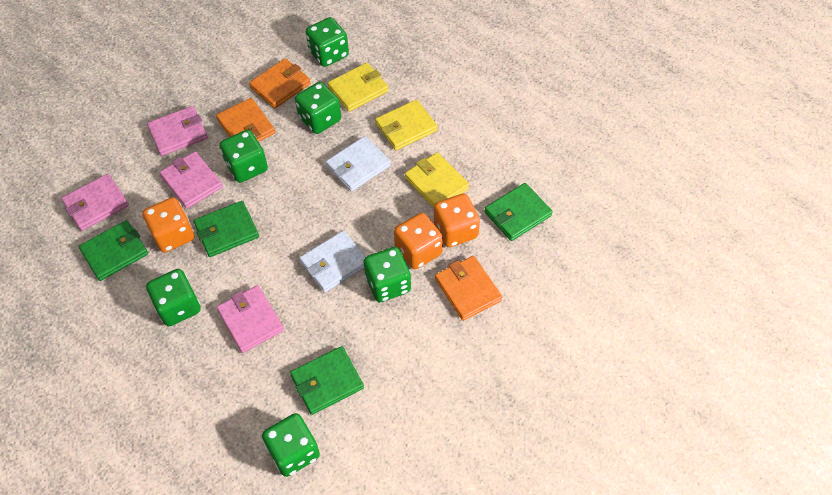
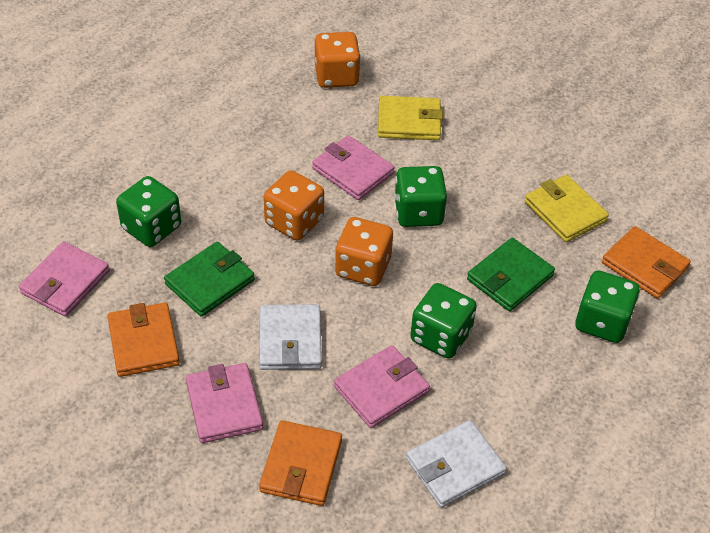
green dice: [146,269,201,326] [220,130,268,183] [262,413,320,477] [295,82,341,134] [306,17,349,67] [363,247,411,302] = 6 -> [116,176,181,247] [394,166,447,227] [410,283,477,358] [575,270,640,343] = 4
green wallet: [79,220,148,281] [194,201,259,257] [290,346,364,415] [484,183,553,241] = 4 -> [164,242,255,317] [467,238,555,311] = 2
yellow wallet: [328,63,389,112] [375,99,438,150] [405,152,469,208] = 3 -> [378,96,443,140] [525,175,609,242] = 2

